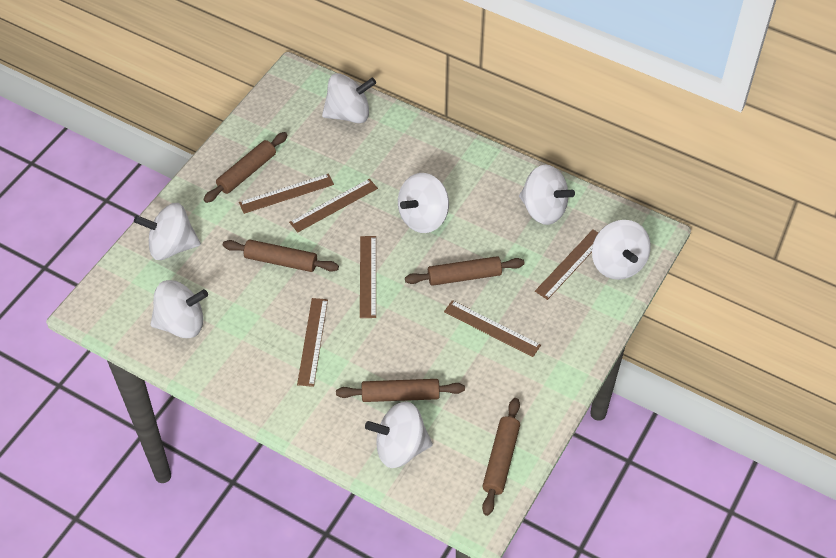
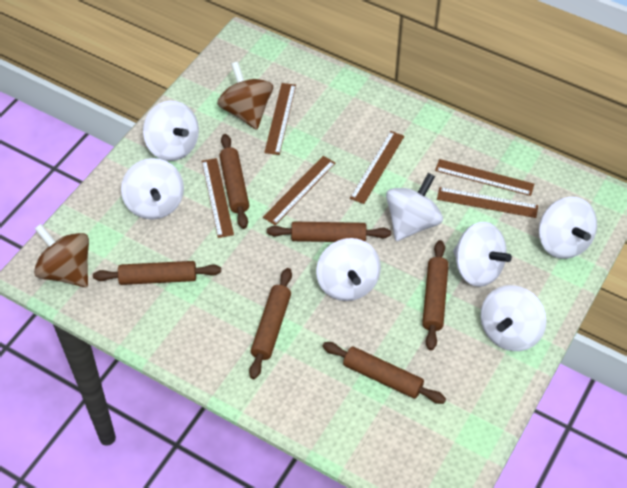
brown rolling pin: [203,132,288,203] [223,240,339,272] [336,379,465,402] [405,256,525,286] [482,398,520,516] = 5 -> [93,261,221,285] [219,134,249,229] [249,268,292,379] [267,221,391,242] [322,342,446,404] [422,240,449,350] = 6
brown spinning top: none = 0 -> [34,224,89,287] [217,61,273,130] = 2

